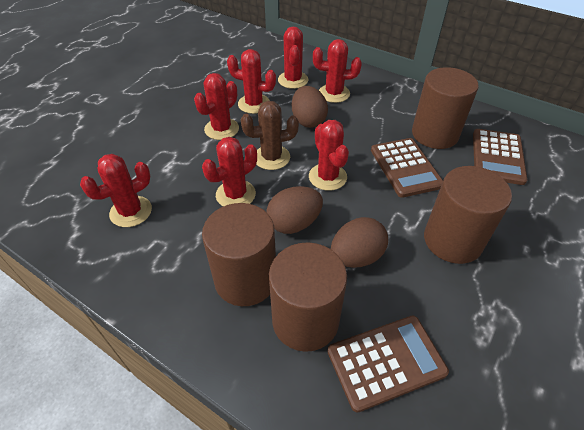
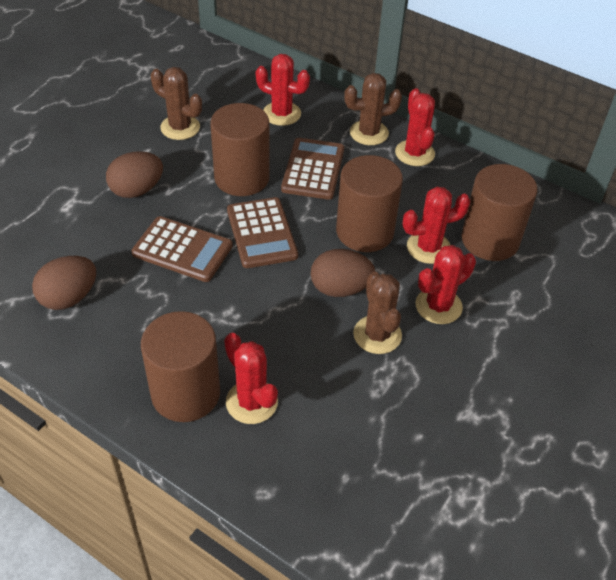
brown cactus: [241,101,299,170] = 1 -> [151,67,202,140] [344,73,402,145] [353,272,402,354] = 3
red cactus: [80,154,152,227] [194,73,239,140] [202,137,257,206] [227,49,276,114] [278,26,308,89] [309,120,349,191] [313,39,362,103] = 7 -> [224,333,278,424] [256,54,310,126] [395,88,435,166] [403,187,471,264] [416,245,476,324] = 5

